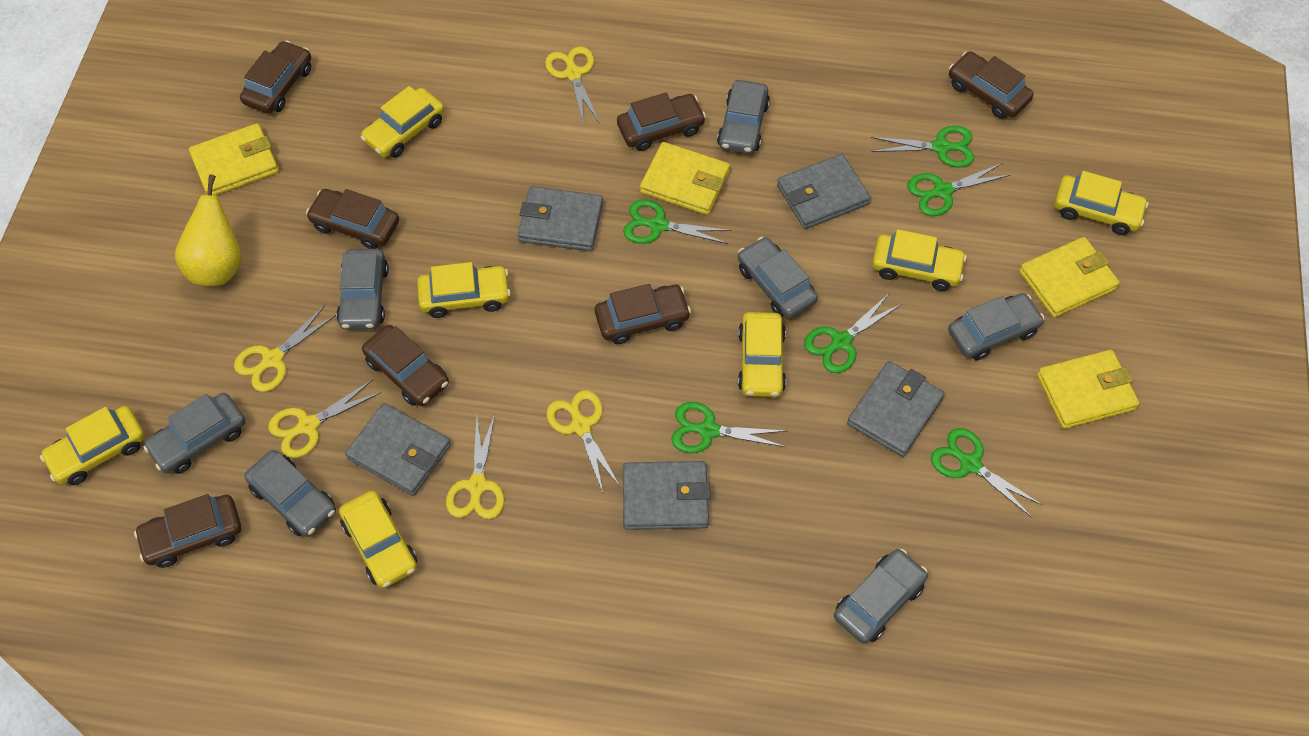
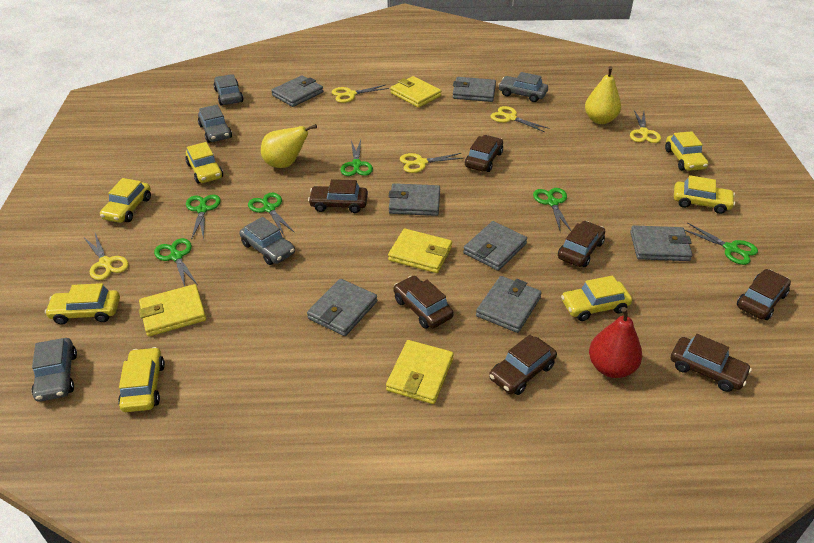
grey car: [143,393,246,474] [244,450,336,537] [336,249,389,330] [717,80,770,154] [738,237,818,319] [834,549,928,644] [948,293,1045,360] = 7 -> [32,338,77,402] [198,105,232,143] [214,74,244,106] [240,217,295,265] [498,72,548,102] = 5
grey wallet: [345,403,451,496] [518,186,603,251] [623,461,711,530] [777,154,871,229] [847,361,945,457] = 5 -> [271,75,323,107] [307,279,377,336] [388,183,440,216] [453,77,496,102] [463,221,527,271] [476,276,542,333] [630,225,693,261] = 7
red pear: none = 0 -> [589,307,642,378] = 1
yellow pear: [175,174,242,286] = 1 -> [261,124,317,168] [585,66,621,124] = 2

